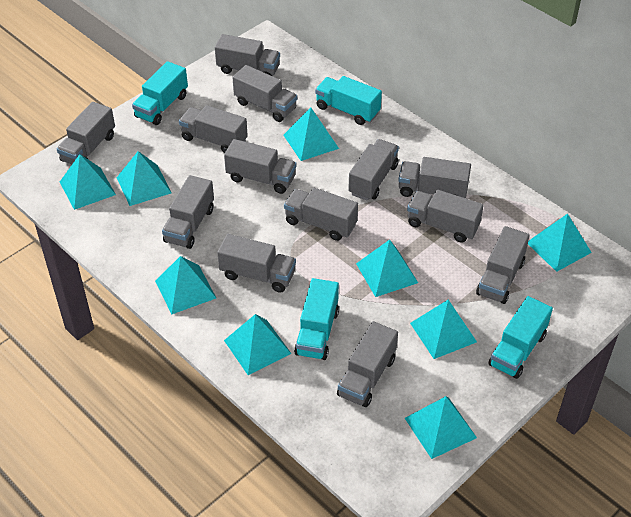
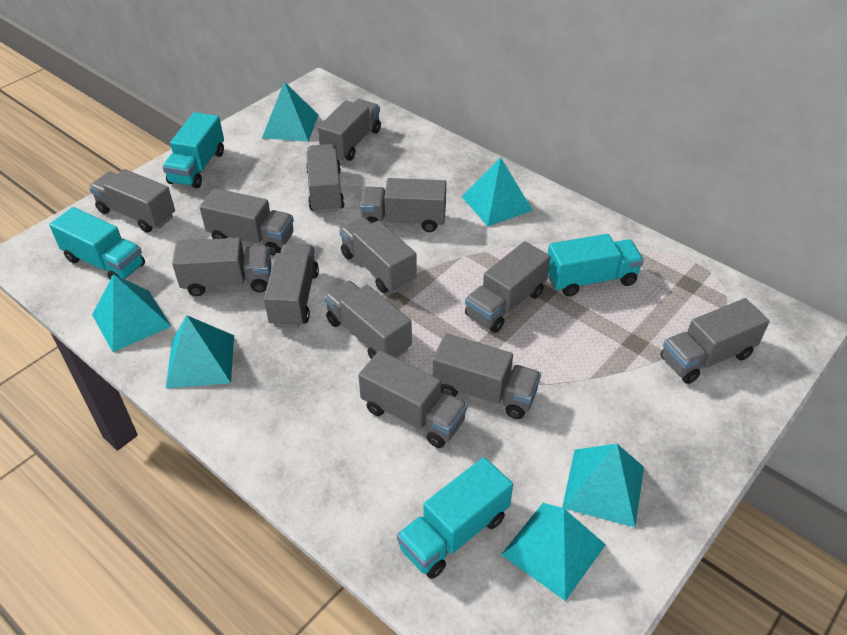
turquoise pyramid: [60,154,116,210] [117,151,172,206] [155,256,216,315] [224,314,291,375] [284,108,339,161] [356,239,418,297] [405,396,477,459] [410,300,477,359] [528,214,592,272] = 9 -> [92,274,171,352] [166,315,234,389] [262,81,318,142] [461,157,533,226] [501,503,606,601] [562,444,644,527] = 6

